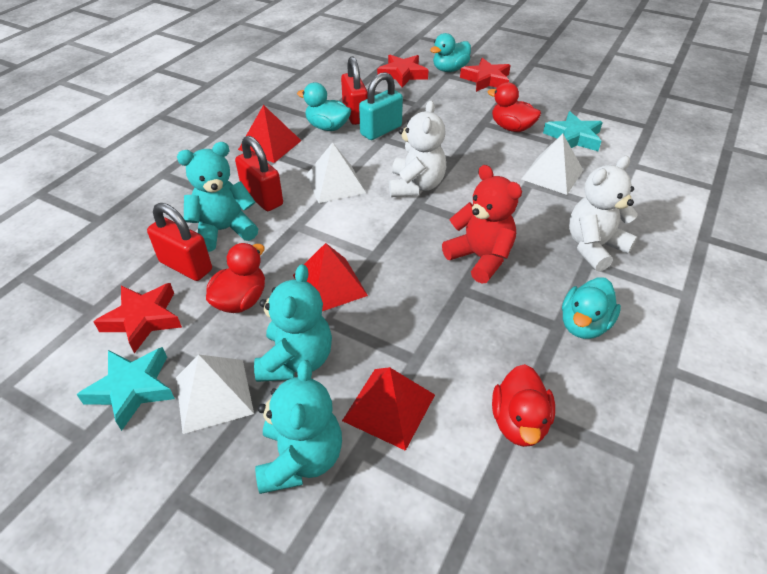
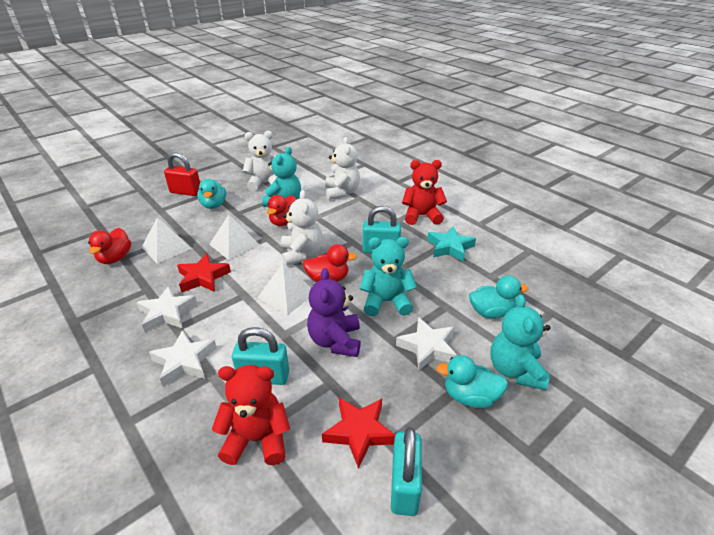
purple teddy bear: none = 0 -> [307,268,361,357] = 1
red padlock: [147,203,212,281] [235,136,283,211] [341,56,368,125] = 3 -> [164,152,200,196] = 1
red pyramid: [238,105,301,163] [293,243,368,311] [342,367,435,451] = 3 -> none = 0
red star: [93,283,182,353] [377,55,429,88] [460,58,511,92] = 3 -> [177,253,231,293] [322,398,395,469] = 2
red teddy bear: [442,165,522,284] = 1 -> [212,365,290,465] [402,160,447,225] = 2
turquoise padlock: [359,72,403,140] = 1 -> [232,327,289,385] [362,206,401,253] [391,427,422,516] = 3
turquoise star: [76,347,175,431] [543,111,603,151] = 2 -> [427,227,476,262] = 1
white star: none = 0 -> [136,286,197,333] [149,330,217,387] [396,317,457,370] = 3
white teddy bear: [389,100,446,197] [569,156,638,272] = 2 -> [243,131,277,191] [281,190,323,266] [325,137,360,200] = 3

